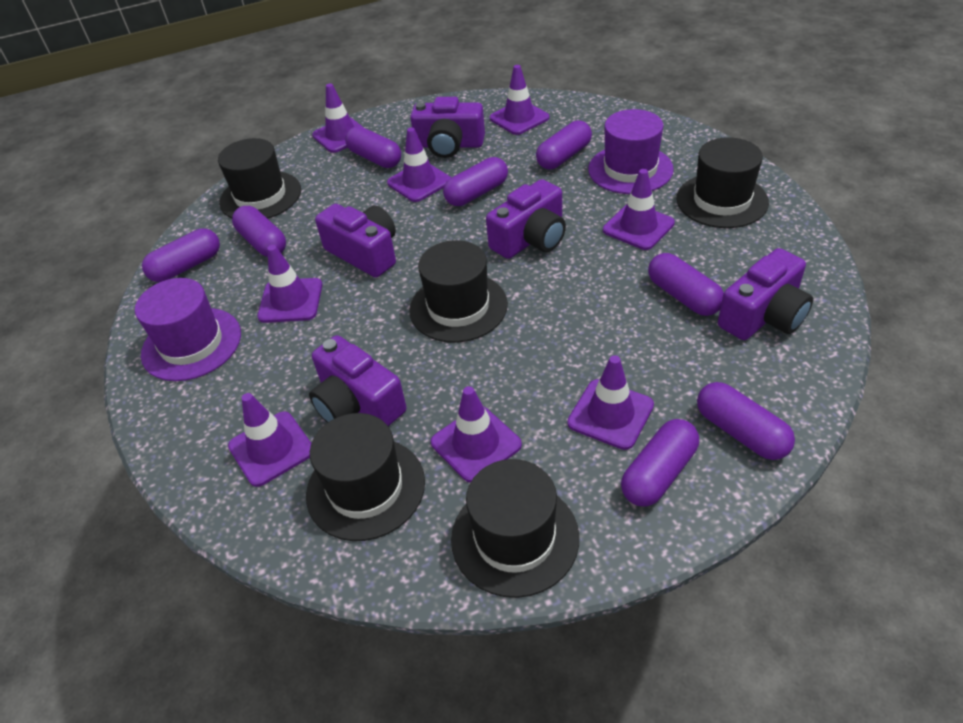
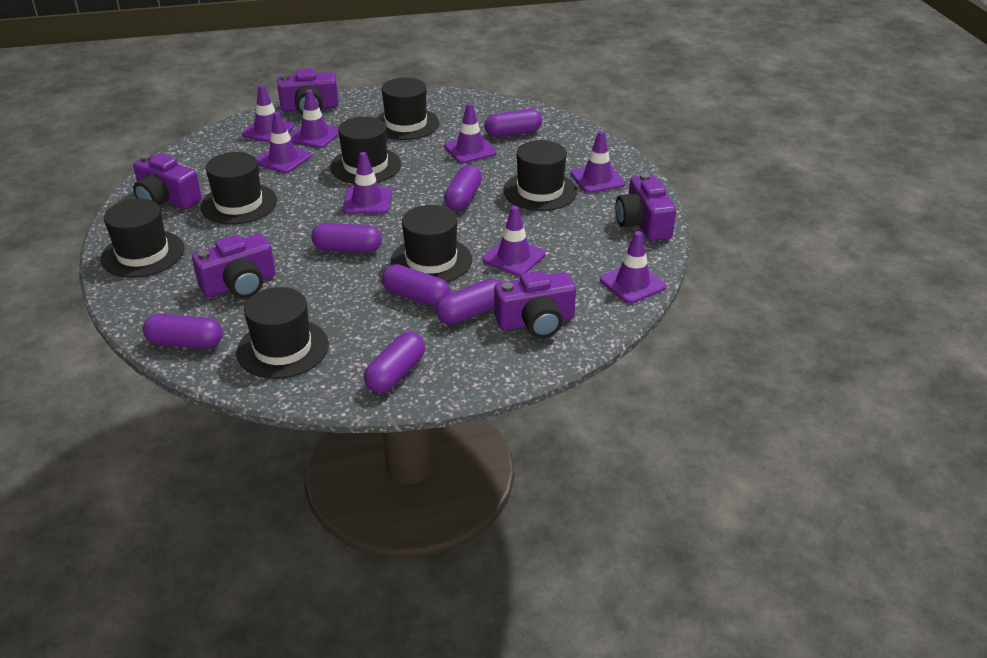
black hat: [218,138,301,219] [306,413,425,541] [409,240,508,343] [451,459,579,598] [677,137,769,228] = 5 -> [101,199,184,278] [200,152,277,224] [236,287,329,379] [330,116,401,184] [376,77,439,140] [391,205,472,282] [503,140,577,211] = 7
purple capsule: [142,229,220,282] [232,206,286,257] [345,126,401,168] [443,157,508,206] [536,120,592,169] [621,419,699,506] [648,253,724,316] [697,382,795,460] = 8 -> [143,314,223,349] [311,223,382,253] [364,332,425,393] [382,264,450,307] [436,278,501,324] [444,165,482,211] [484,109,542,137] = 7
purple hat: [135,278,241,381] [588,109,674,194] = 2 -> none = 0

